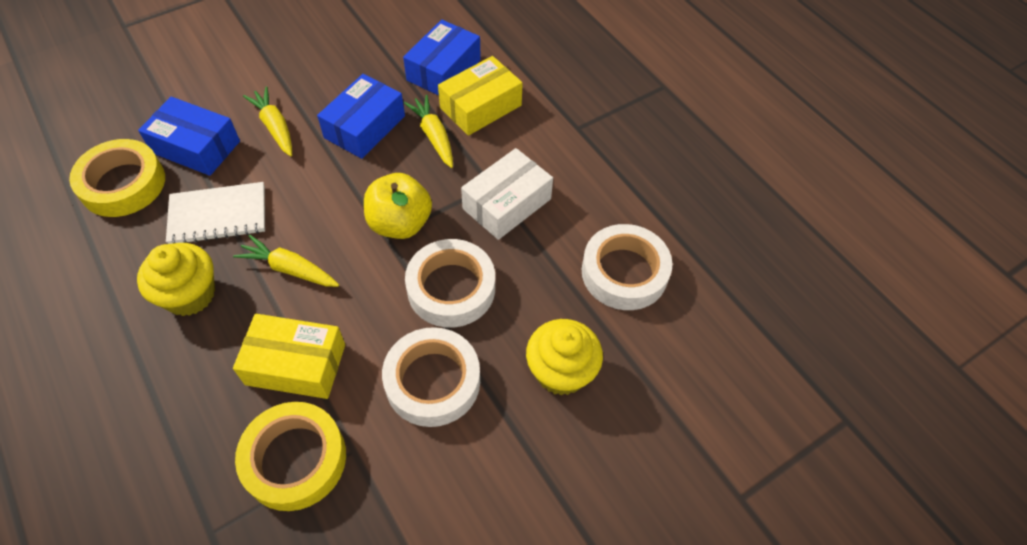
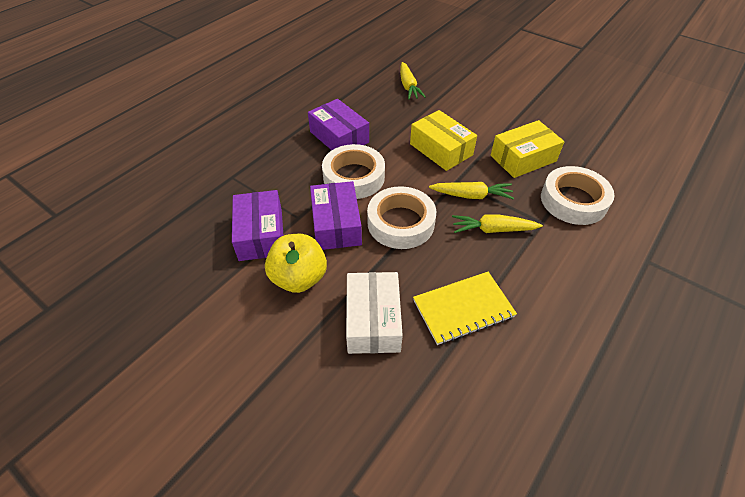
blue box: [138,97,240,176] [317,74,405,159] [403,20,481,96] = 3 -> none = 0
purple box: none = 0 -> [232,190,283,261] [308,99,369,150] [310,181,362,250] = 3
white notebook: [166,182,265,244] = 1 -> none = 0
yellow cupcake: [137,243,215,316] [526,319,603,396] = 2 -> none = 0
yellow notebook: none = 0 -> [413,272,517,345] = 1
yellow tape: [69,139,165,217] [235,402,346,511] = 2 -> none = 0

